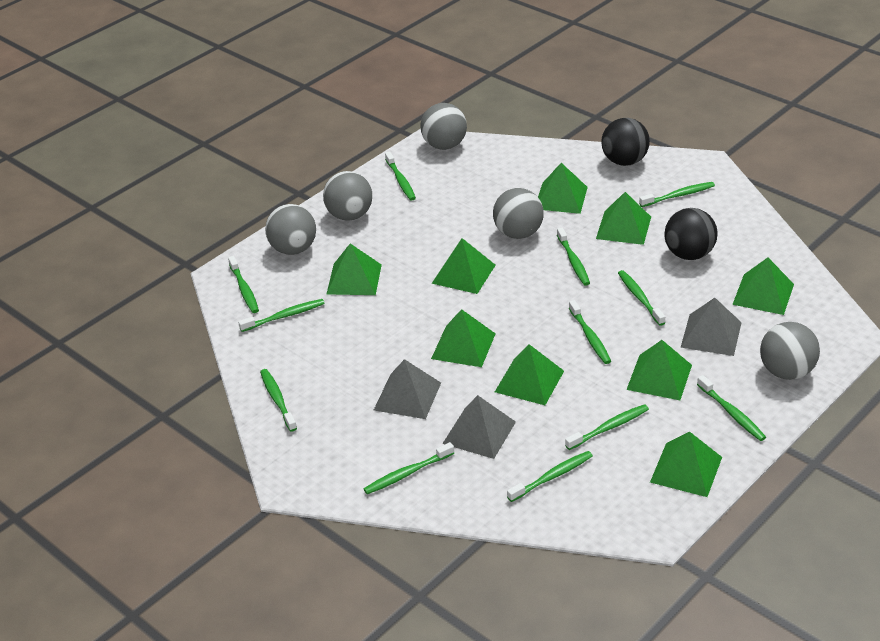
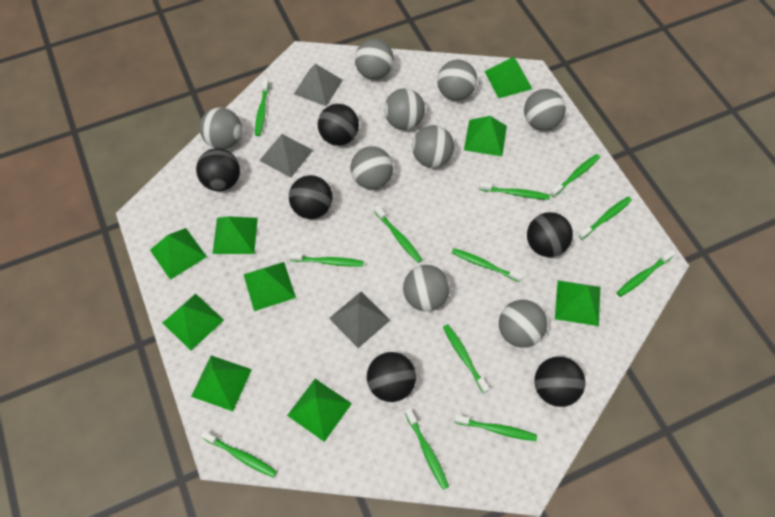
black ball: [601,118,650,166] [664,208,717,260] = 2 -> [196,148,240,191] [289,175,332,219] [318,104,359,146] [367,352,416,402] [527,212,573,257] [534,356,586,407] = 6
grey ball: [265,204,316,255] [323,171,372,221] [420,103,467,150] [493,188,544,239] [760,322,820,380] = 5 -> [199,107,242,149] [351,146,393,189] [355,39,394,80] [384,88,425,130] [403,265,450,311] [412,125,454,168] [437,60,477,101] [499,300,547,348] [524,89,566,131] = 9

